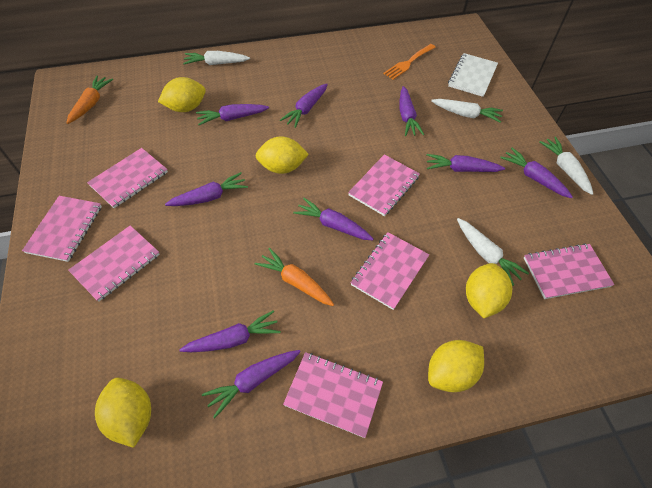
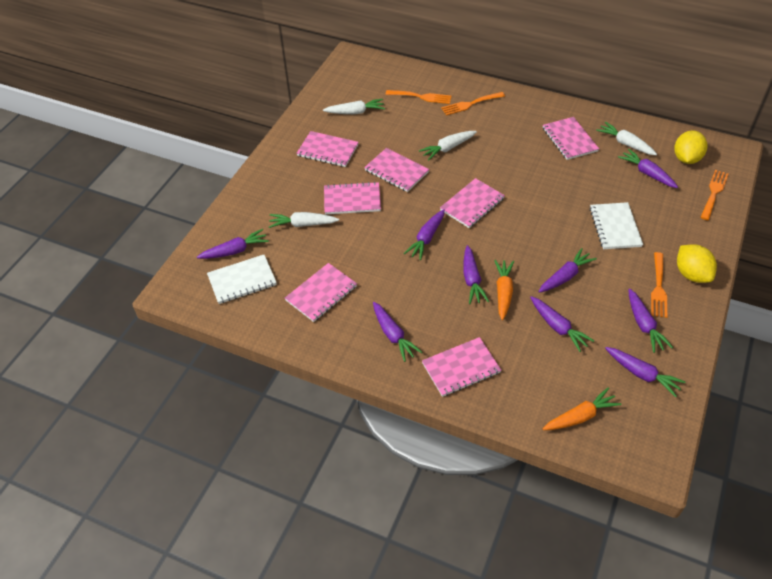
orange fork: [383,44,436,80] = 1 -> [385,90,451,104] [441,92,505,116] [651,252,667,318] [700,170,729,220] = 4
white notebook: [448,53,498,97] = 1 -> [207,255,277,304] [590,202,643,249] = 2
yellow lemon: [95,378,151,448] [158,77,206,112] [255,136,309,174] [428,340,484,392] [466,263,512,318] = 5 -> [674,130,707,164] [677,245,717,283] = 2

